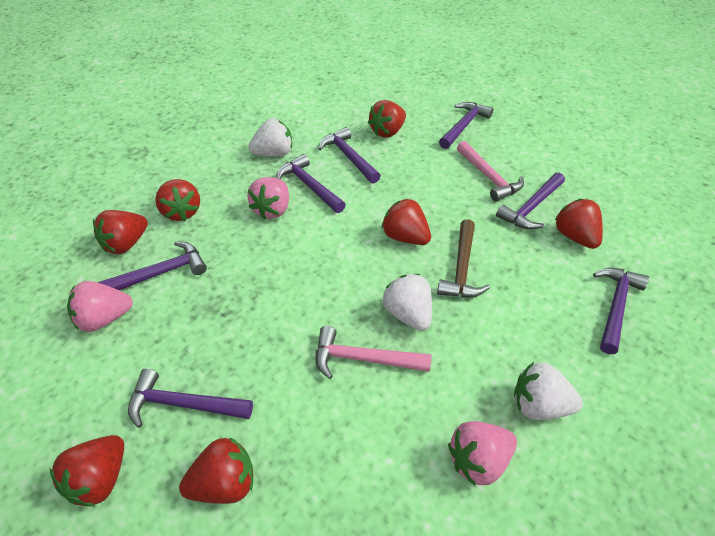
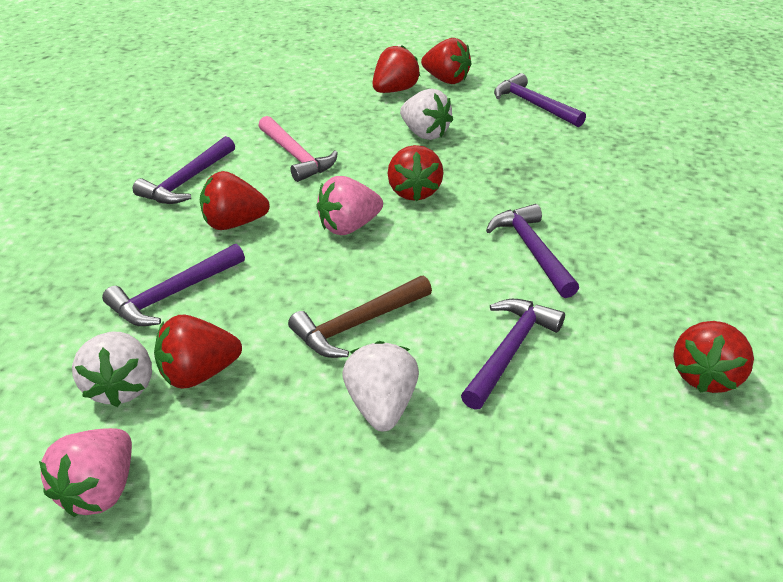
pink hammer: [316,326,432,379] [457,141,524,202] = 2 -> [258,116,338,182] = 1
pink strawberry: [67,281,133,332] [247,177,289,219] [448,421,517,486] = 3 -> [39,428,132,517] [316,176,383,235] = 2
purple hammer: [97,241,207,290] [128,368,253,428] [276,154,346,213] [318,127,381,184] [439,102,493,149] [496,172,565,230] [593,268,649,354] = 7 -> [102,244,245,326] [133,136,235,204] [461,299,565,410] [486,204,579,298] [494,73,586,127] = 5
red strawberry: [50,435,124,506] [93,210,148,254] [155,179,200,221] [179,437,253,504] [368,100,406,138] [382,198,431,245] [555,199,603,249] = 7 -> [154,315,242,389] [200,171,270,230] [373,45,420,93] [387,145,444,201] [421,38,472,84] [673,321,754,393] = 6

